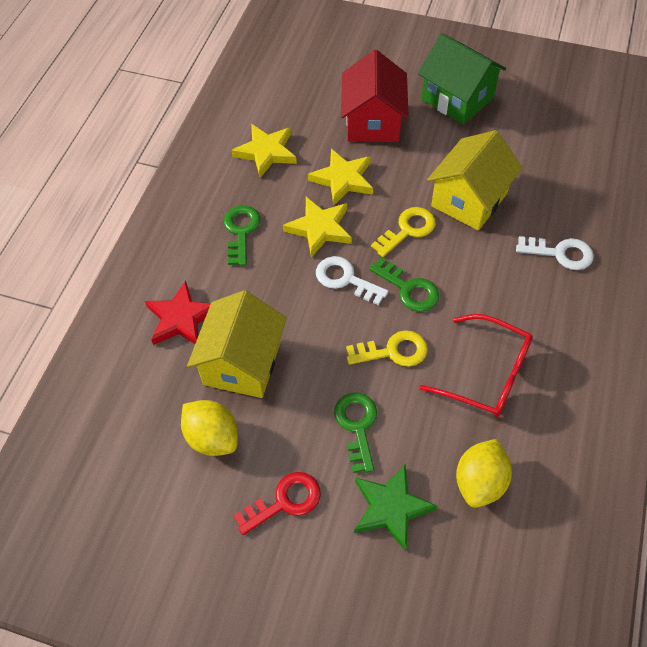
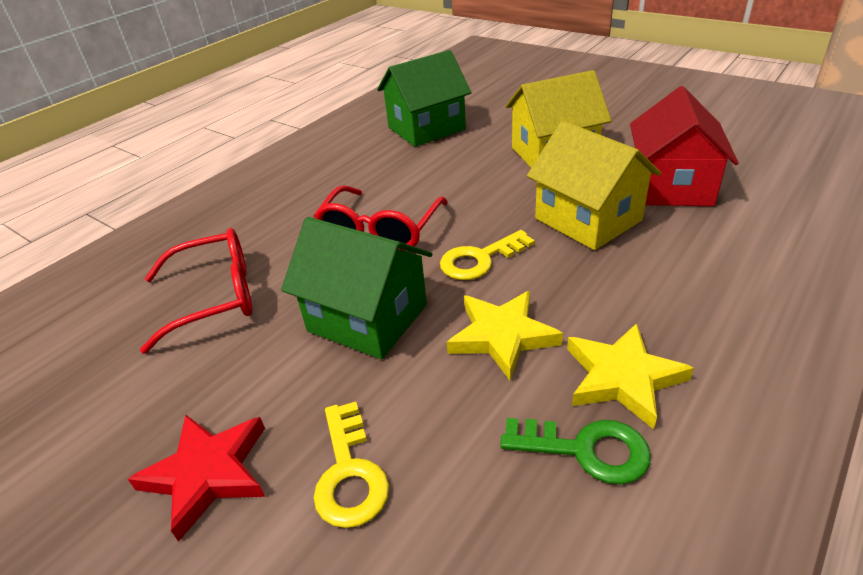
green house: [418,33,506,125] = 1 -> [281,217,432,359] [377,50,472,147] = 2
green key: [224,205,260,266] [334,393,377,473] [369,257,439,312] = 3 -> [500,418,651,484] = 1
green star: [354,465,437,551] = 1 -> none = 0
red glasses: [419,314,533,417] = 1 -> [140,228,252,354] [314,185,448,251] = 2
red key: [233,472,321,535] = 1 -> none = 0
white key: [316,256,389,305] [516,236,594,270] = 2 -> none = 0
yellow lemon: [181,400,238,456] [456,439,512,508] = 2 -> none = 0
yellow star: [231,124,297,178] [283,197,352,257] [308,149,373,206] = 3 -> [447,291,563,380] [567,323,694,429] = 2

